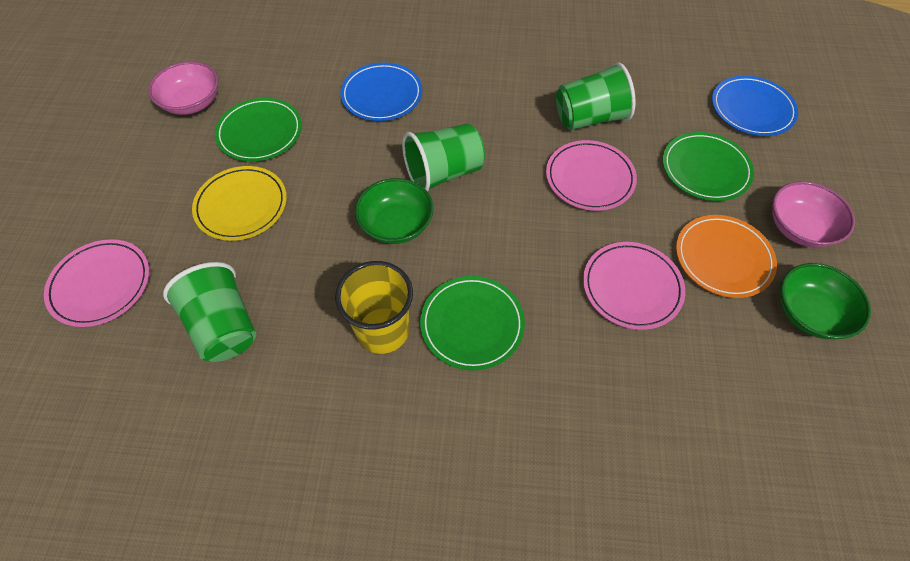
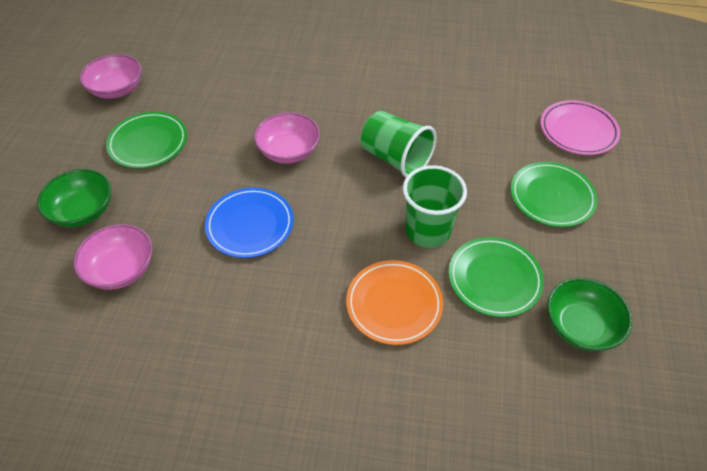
blue plate: [340,63,422,121] [712,76,798,136] = 2 -> [205,188,293,258] = 1
green cup: [163,262,256,362] [402,124,485,192] [556,62,636,130] = 3 -> [361,111,436,177] [403,165,467,248] = 2
pink bowl: [148,61,218,115] [772,181,855,248] = 2 -> [73,224,153,290] [80,54,142,99] [254,112,320,164] = 3
pink plate: [44,239,149,327] [546,140,637,211] [583,242,685,330] = 3 -> [540,100,620,155] = 1
yellow cup: [335,261,413,354] = 1 -> none = 0
yellow plate: [192,166,287,241] = 1 -> none = 0

